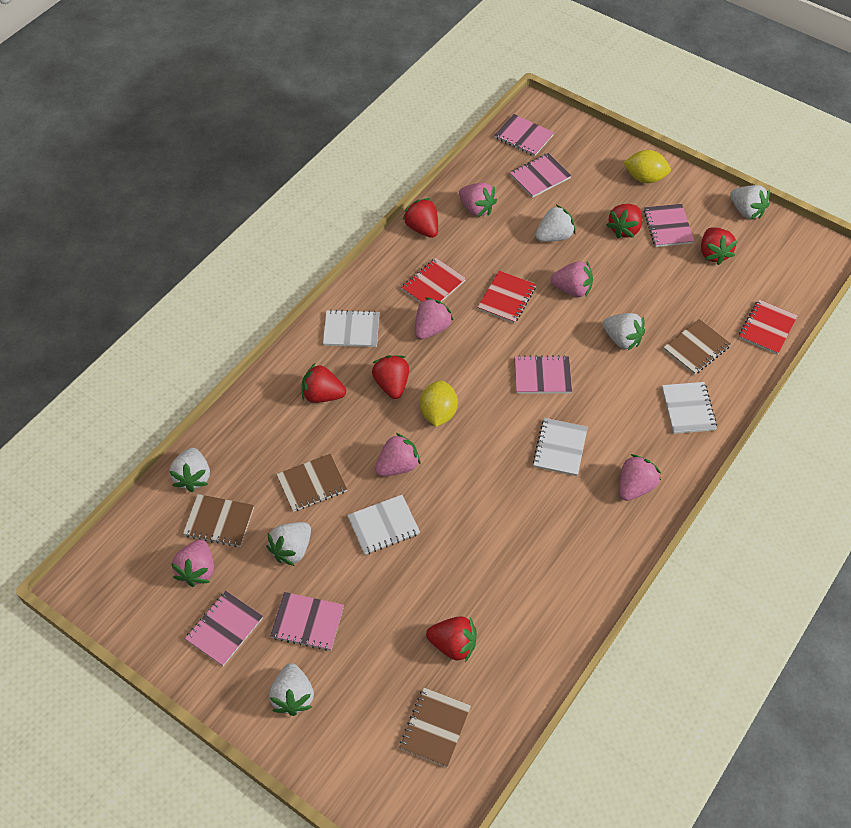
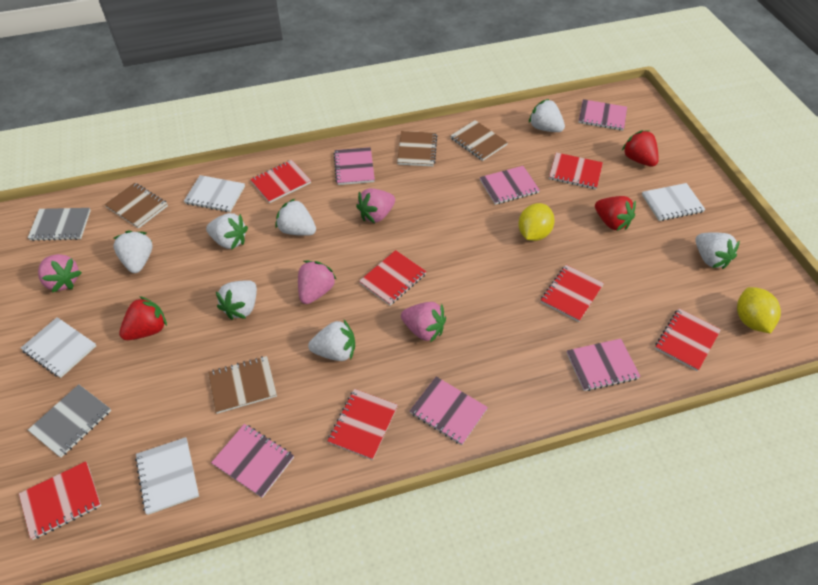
grey notebook: none = 0 -> [28,208,91,241] [28,384,111,458] = 2
pink strawberry: [171,539,214,587] [375,433,421,476] [415,297,453,340] [459,183,497,217] [551,261,593,298] [619,454,661,501] = 6 -> [38,254,82,293] [298,261,337,304] [356,188,395,223] [401,302,446,343] = 4
red notebook: [401,258,466,303] [477,270,536,323] [739,299,798,355] = 3 -> [19,461,101,540] [250,160,311,203] [328,389,398,460] [359,250,427,305] [541,265,604,322] [549,153,603,189] [655,309,721,371] = 7
red strawberry: [302,364,346,403] [372,355,409,399] [403,198,438,238] [426,616,477,662] [607,204,642,238] [701,227,738,265] = 6 -> [119,296,167,340] [595,196,636,231] [622,130,659,167] = 3
white strawberry: [169,448,210,492] [266,522,311,566] [269,663,314,716] [535,205,576,242] [603,313,645,350] [730,185,770,219] = 6 -> [113,231,153,273] [206,213,248,250] [216,280,257,320] [275,199,316,236] [308,320,355,361] [529,99,565,132] [695,232,740,269] = 7

